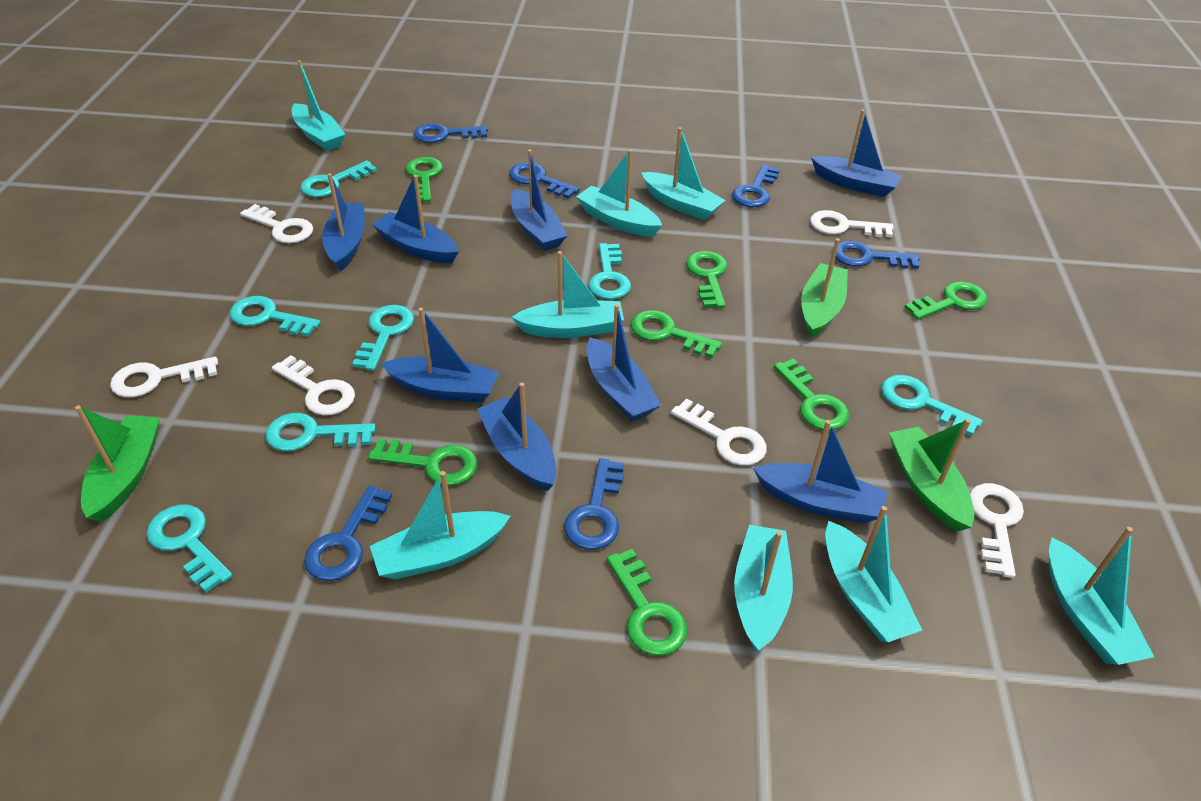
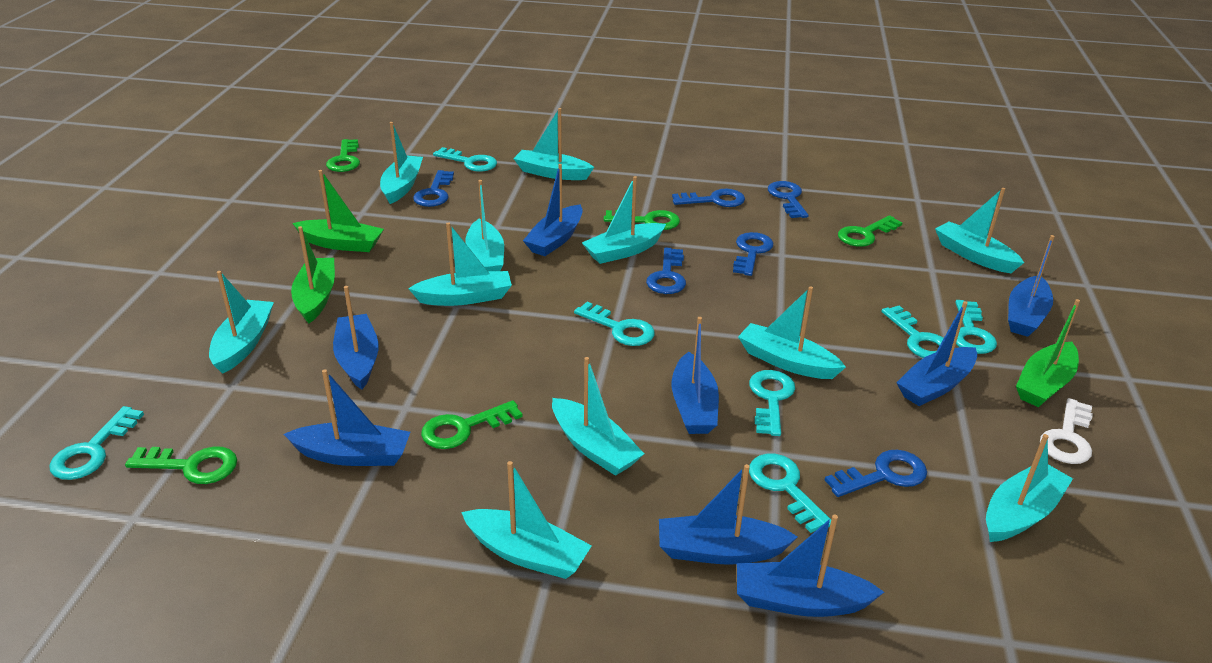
green key: [368,439,478,486] [406,157,443,202] [607,549,687,656] [631,310,722,358] [686,251,727,308] [774,359,849,430] [904,281,988,320] = 7 -> [125,446,237,484] [326,139,360,172] [421,400,523,449] [604,210,680,230] [838,215,903,247] = 5
turquoise boat: [292,60,346,151] [370,471,510,580] [511,251,624,338] [576,150,662,237] [641,127,726,220] [734,525,793,651] [825,506,922,642] [1049,527,1154,665] = 8 -> [209,271,274,374] [380,122,423,204] [408,222,512,306] [461,461,592,579] [466,180,504,271] [513,108,594,180] [552,357,644,476] [582,176,666,264] [738,286,846,379] [935,188,1024,273] [986,434,1073,542] = 11
white key: [110,357,218,398] [240,204,313,243] [272,355,355,416] [671,399,767,466] [810,210,894,237] [970,483,1024,578] = 6 -> [1040,398,1093,464] = 1

